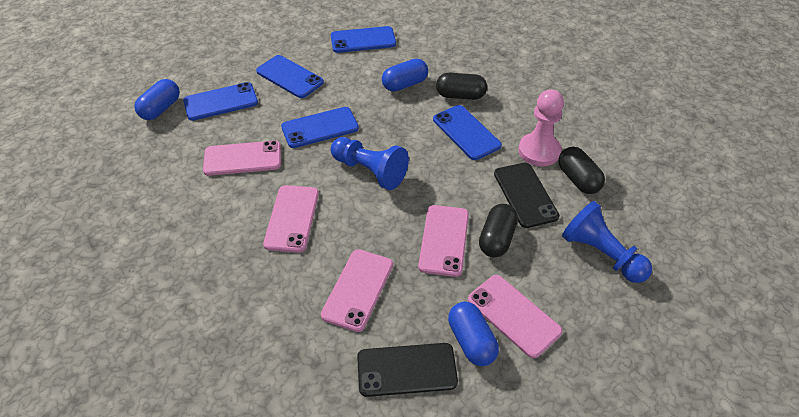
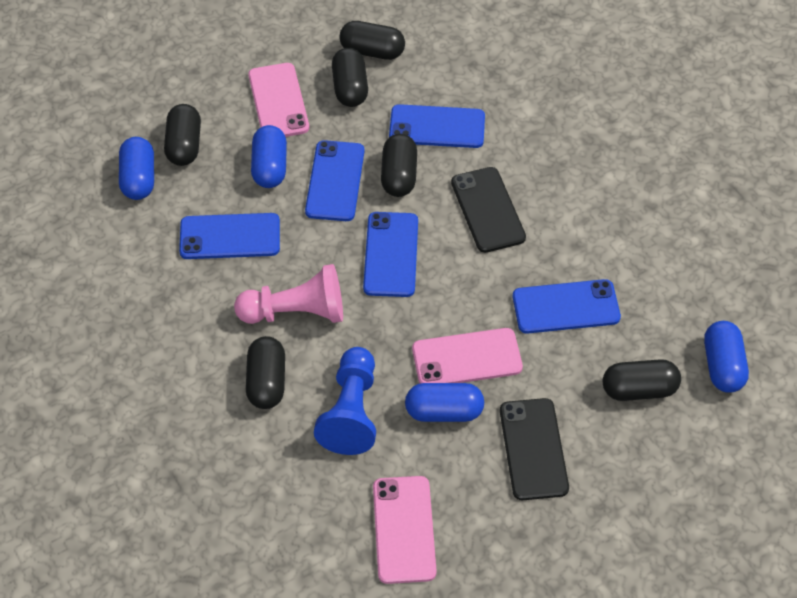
black capsule: [436,73,487,100] [479,204,518,257] [558,147,605,194] = 3 -> [164,104,201,166] [246,336,285,409] [332,48,368,107] [339,21,405,60] [381,134,417,197] [603,359,681,401] = 6
blue capsule: [134,79,180,120] [382,59,428,92] [448,302,499,366] = 3 -> [119,137,154,200] [251,125,287,188] [405,383,484,422] [704,321,749,393] = 4
blue pawn: [331,137,409,190] [562,201,652,283] = 2 -> [314,347,376,455] = 1
pink phone: [203,141,281,176] [263,185,319,253] [321,249,393,332] [418,205,469,277] [468,275,563,358] = 5 -> [248,63,309,137] [373,476,437,584] [412,328,523,384] = 3

